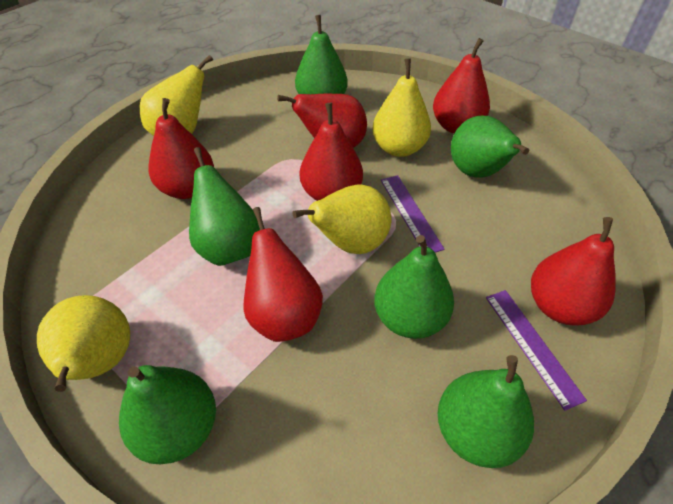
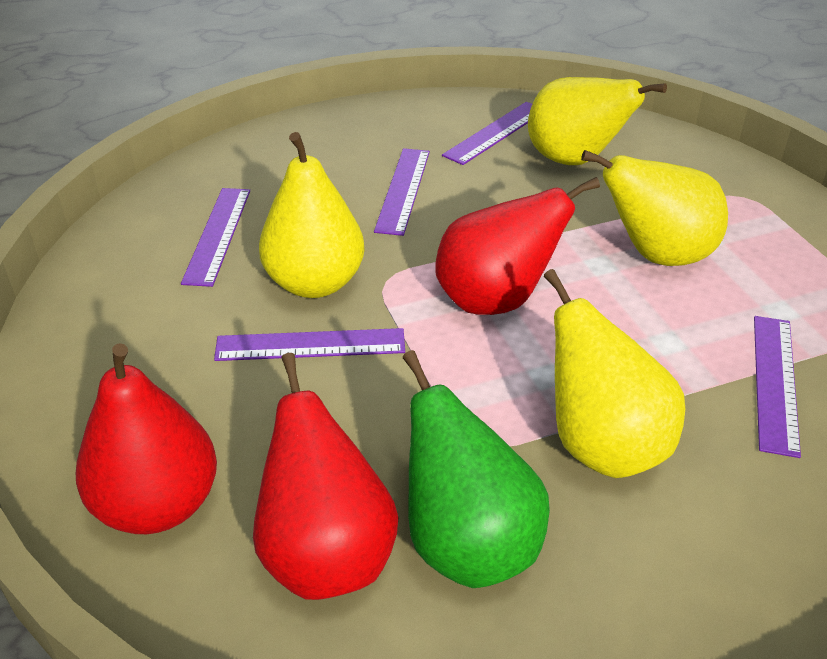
green pear: [119,365,216,464] [189,147,260,266] [295,15,348,94] [374,235,454,339] [438,355,534,468] [451,116,529,177] = 6 -> [403,350,550,588] = 1
purple ruler: [381,175,445,252] [486,290,587,411] = 2 -> [181,188,250,287] [214,328,405,361] [374,148,430,236] [442,102,532,165] [754,316,801,458] = 5
red pear: [148,98,214,199] [244,207,323,342] [277,94,367,148] [300,103,363,201] [433,38,490,133] [531,217,615,325] = 6 -> [76,343,217,534] [253,353,399,600] [435,177,600,315] = 3

